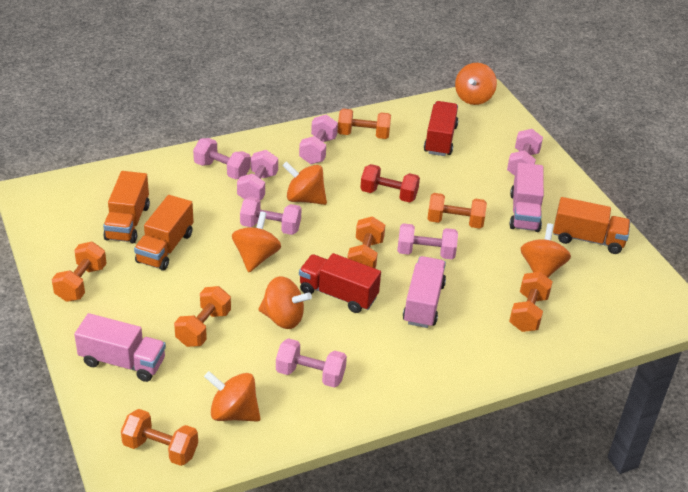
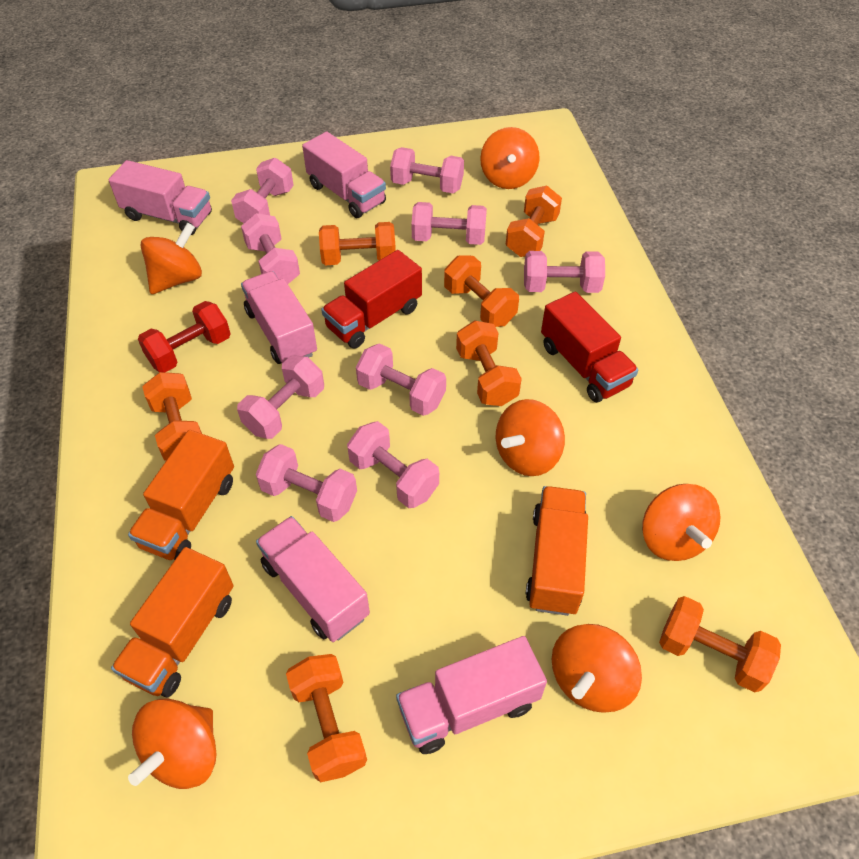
pink dumbbell: [193,138,251,179] [237,150,278,200] [240,197,302,235] [276,338,347,388] [299,115,338,164] [397,223,458,259] [507,129,543,176] = 7 -> [231,158,294,223] [237,355,324,439] [241,213,300,284] [256,444,357,522] [347,421,439,508] [356,343,446,416] [390,147,464,193] [411,202,487,245] [524,251,605,293] = 9
pink truck: [74,313,166,382] [403,256,446,328] [509,163,544,232] = 3 -> [109,160,212,235] [241,271,317,364] [256,516,370,642] [302,131,386,218] [396,636,547,754] = 5

